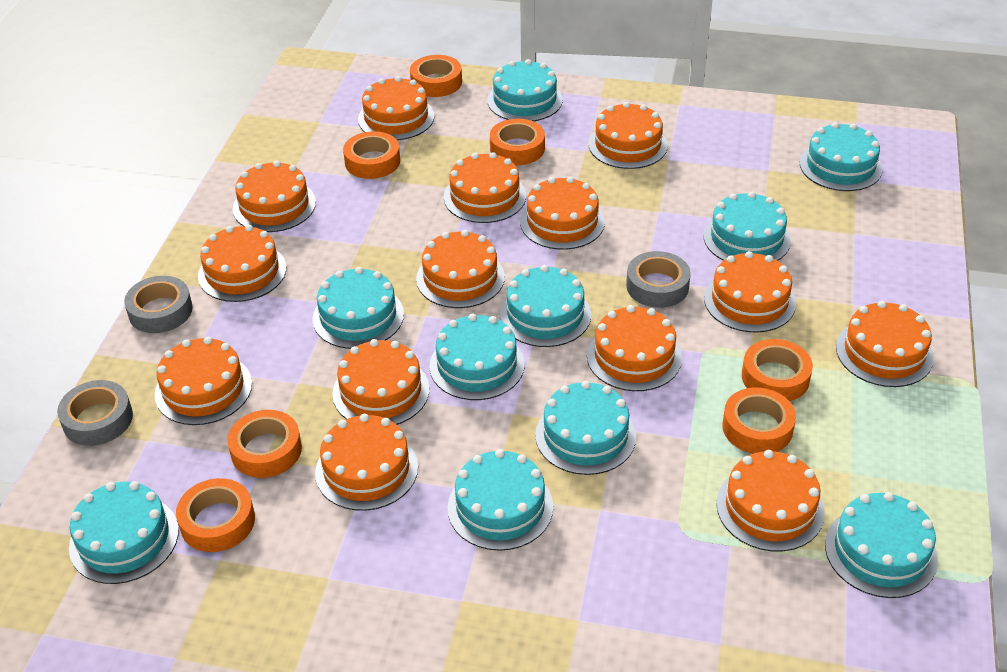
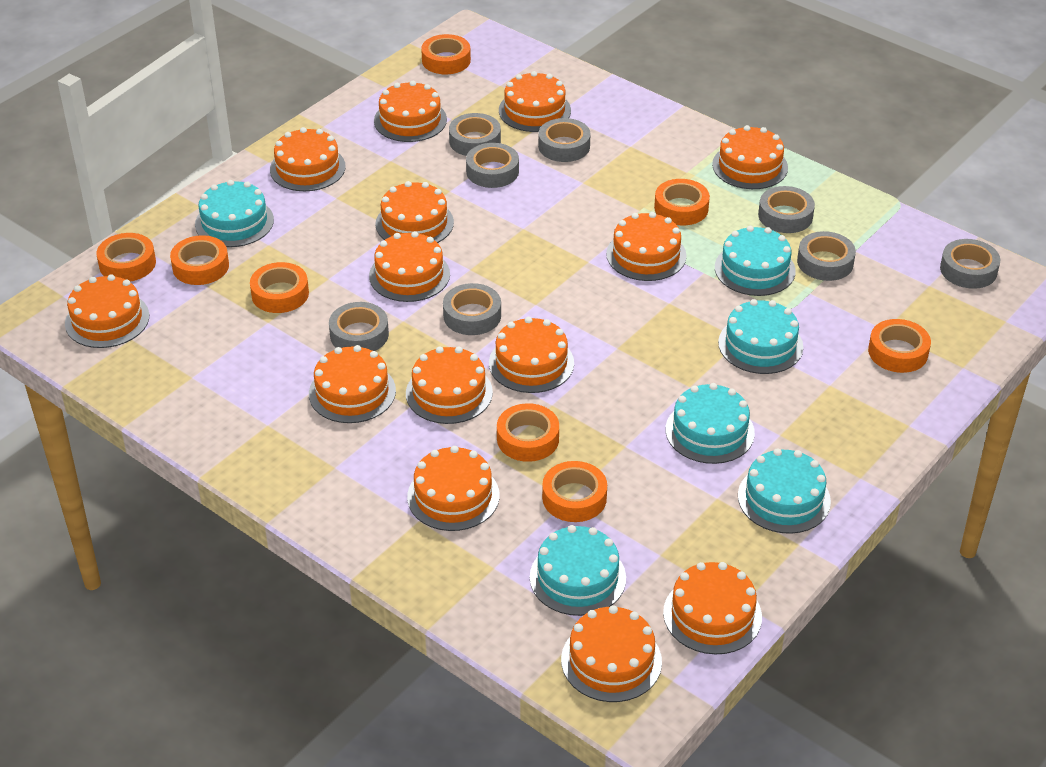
grey tape: [57,380,133,446] [124,276,193,333] [626,251,691,308] = 3 -> [329,302,389,351] [443,283,501,335] [449,113,501,156] [466,143,519,188] [538,118,591,162] [758,186,815,233] [797,231,856,281] [940,239,1000,289] = 8
orange tape: [176,478,255,552] [227,410,302,478] [343,131,400,179] [410,55,462,97] [490,119,545,165] [722,387,796,454] [742,339,813,401] = 7 -> [96,233,156,282] [170,235,229,285] [250,262,309,313] [421,34,471,74] [497,403,559,462] [542,461,607,522] [654,179,710,225] [868,319,931,373] = 8
turquoise cake: [69,481,179,584] [313,267,404,349] [429,314,524,400] [448,449,553,551] [487,59,563,121] [500,265,591,347] [535,381,636,475] [704,192,791,261] [800,122,882,191] [825,492,938,598] = 10 -> [195,180,274,247] [530,525,626,616] [666,383,755,464] [715,226,796,296] [718,299,803,374] [738,448,831,534] = 6

